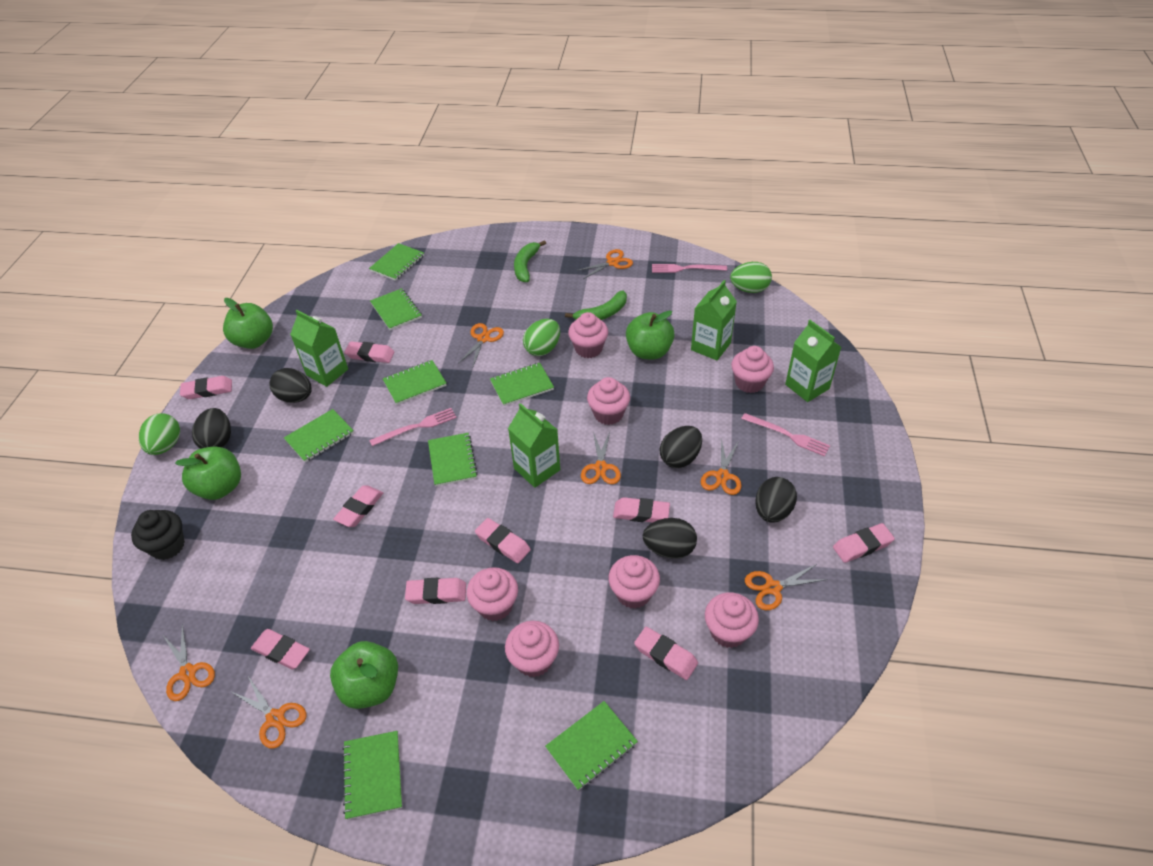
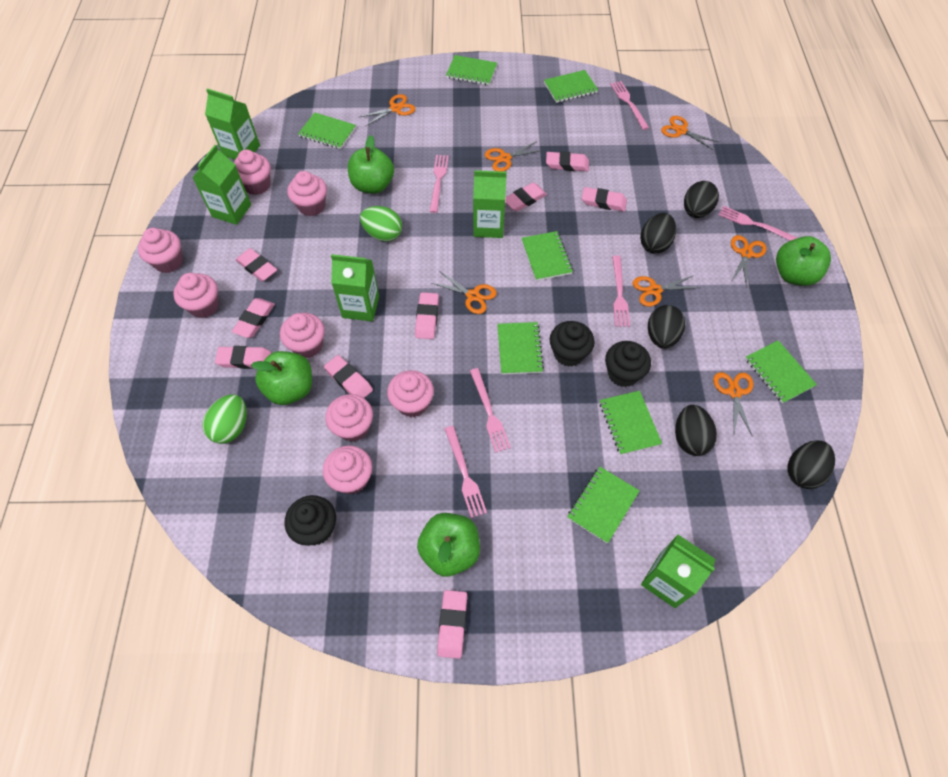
black cupcake: [131,510,185,560] = 1 -> [285,495,336,546] [550,321,595,367] [605,341,651,387] = 3
green banana: [514,240,546,282] [565,290,627,320] = 2 -> none = 0
green carton: [290,310,348,387] [508,403,560,488] [691,280,737,360] [785,320,841,402] = 4 -> [192,145,251,225] [205,88,260,160] [331,254,379,321] [473,170,507,238] [641,534,715,608] = 5
green egg: [139,413,180,455] [523,319,560,356] [730,262,772,293] = 3 -> [202,394,247,444] [360,206,402,242] = 2
pink cupcake: [467,567,518,621] [505,621,559,677] [568,312,608,358] [587,377,630,425] [608,555,660,609] [705,592,759,648] [731,346,774,393] = 7 -> [138,228,183,273] [173,273,219,318] [234,150,271,195] [280,313,325,358] [287,171,327,216] [323,445,372,494] [325,394,373,442] [387,370,434,417] = 8
pink fork: [369,408,457,446] [652,264,727,273] [741,413,830,457] = 3 -> [430,155,449,213] [445,426,487,518] [470,368,511,453] [610,81,649,130] [612,255,630,327] [719,206,798,241] = 6

